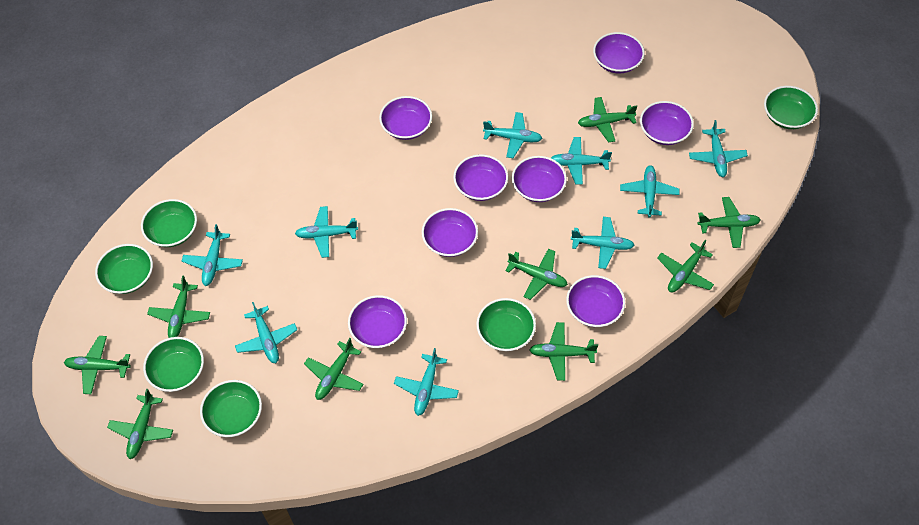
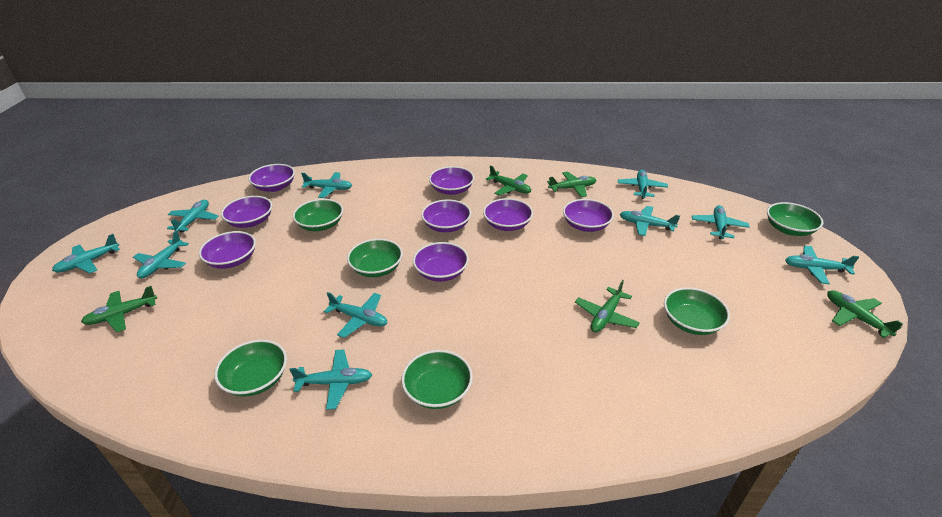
green plane: [64,336,131,394] [107,389,173,459] [147,276,210,338] [304,338,364,400] [505,249,568,300] [529,322,598,381] [578,97,637,142] [657,240,714,293] [698,197,761,248] = 9 -> [81,286,157,332] [486,165,531,196] [547,172,596,197] [575,280,640,333] [827,290,903,338] = 5
turquoise plane: [182,224,243,286] [235,302,297,363] [295,206,358,258] [394,348,459,416] [483,112,542,158] [551,137,612,185] [571,217,635,269] [620,165,679,218] [689,120,748,177] = 9 -> [52,234,120,273] [133,231,189,278] [167,200,219,233] [290,349,372,410] [301,172,352,198] [324,292,387,338] [618,170,668,199] [620,206,680,236] [692,205,749,239] [785,246,859,284] = 10

